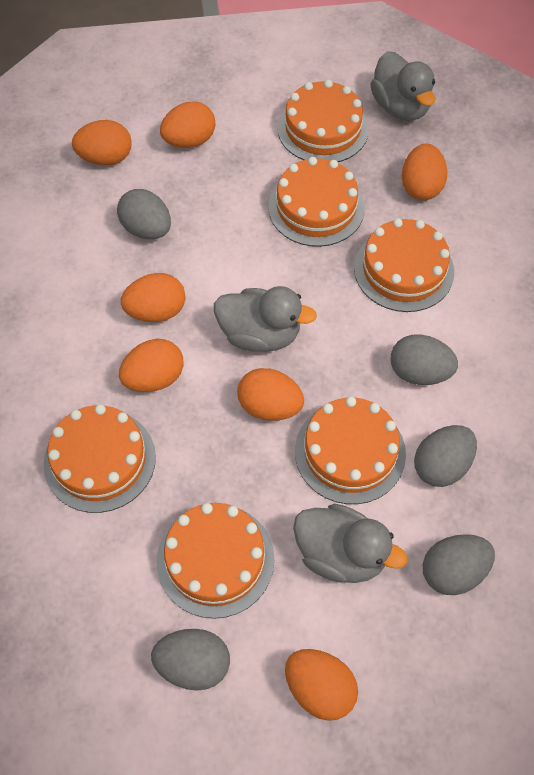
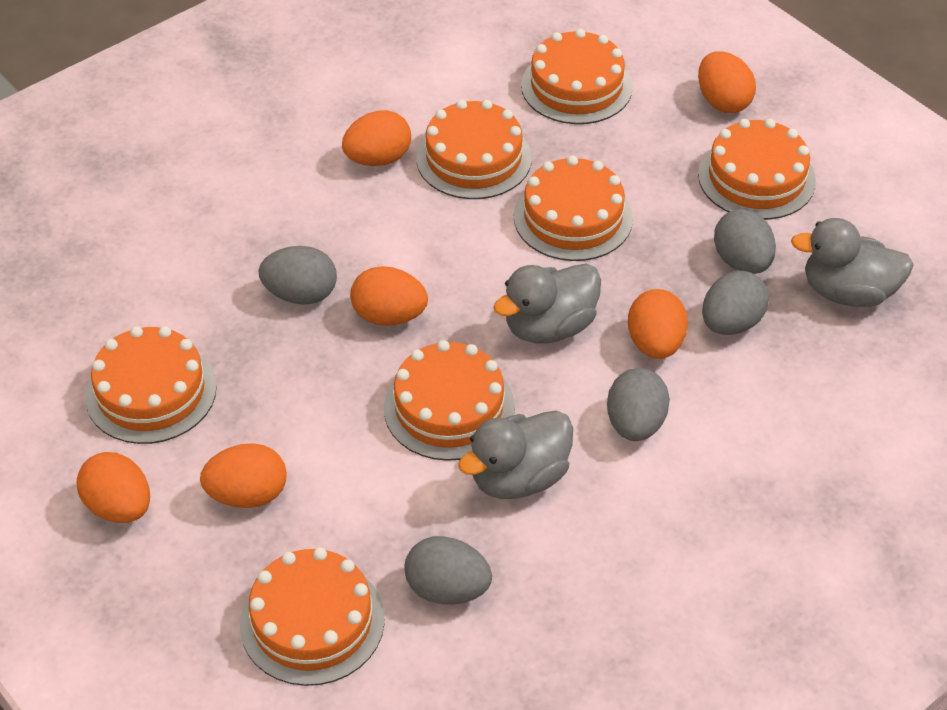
orange cake: [43,404,156,513] [157,503,274,619] [268,157,364,247] [277,80,369,162] [295,396,406,504] [354,218,454,312] = 6 -> [85,326,217,444] [240,548,385,686] [384,340,515,461] [416,100,532,199] [514,156,633,261] [521,29,633,124] [698,119,816,220] = 7
orange egg: [72,120,132,165] [119,339,184,392] [121,273,185,322] [160,101,215,148] [237,368,304,421] [285,649,358,721] [402,144,447,200] = 7 -> [77,452,150,523] [200,443,287,508] [342,110,411,166] [350,266,428,326] [628,289,688,359] [698,51,756,113] = 6

